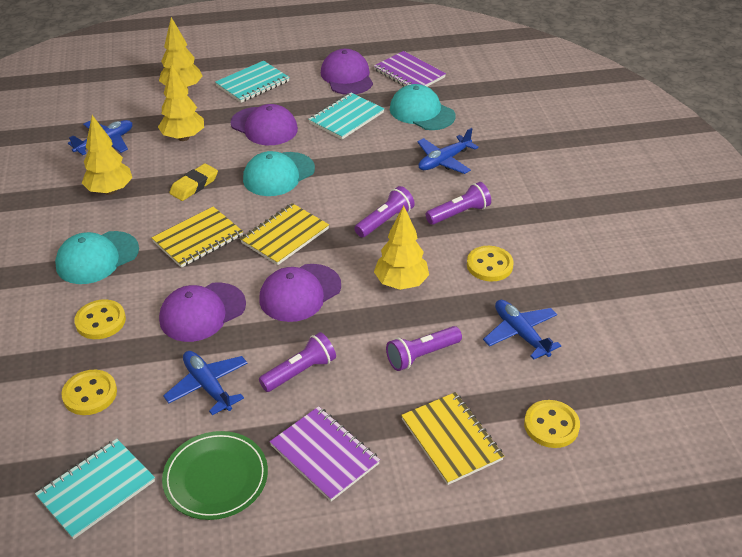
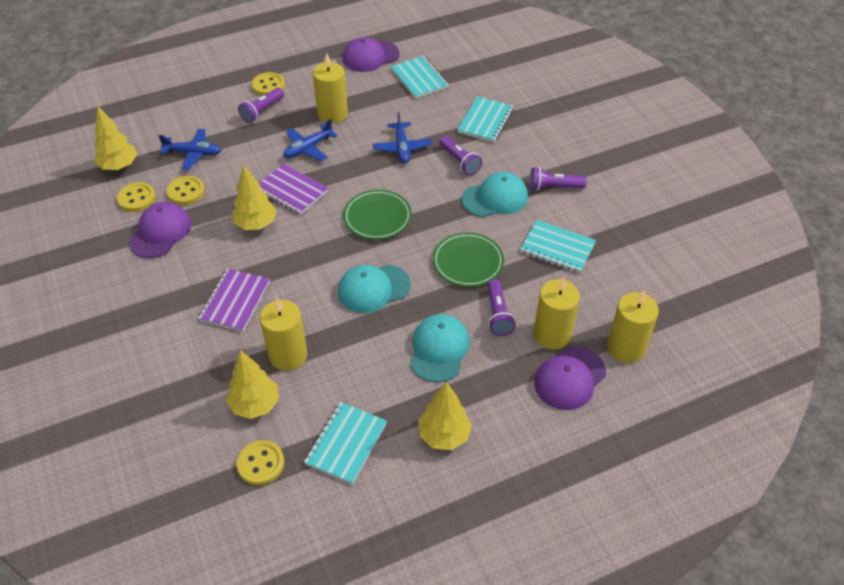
blue plane: [68,120,132,155] [163,351,247,415] [417,128,479,174] [483,300,561,360] = 4 -> [159,129,221,170] [283,119,338,161] [372,112,432,163] = 3
green plate: [162,431,268,520] = 1 -> [343,190,412,240] [432,232,504,287] = 2
purple cap: [159,282,246,342] [231,104,298,145] [259,264,341,322] [321,49,373,95] = 4 -> [129,202,191,258] [343,37,399,72] [534,346,606,410] = 3
turquoise notebook: [35,439,155,539] [215,61,290,103] [308,93,384,139] = 3 -> [304,402,387,485] [391,56,449,99] [457,96,514,143] [520,220,596,273] = 4
yellow candle: none = 0 -> [260,297,307,371] [313,53,348,124] [534,276,580,349] [607,290,659,363] = 4
yellow eraser: [169,163,218,201] = 1 -> none = 0
yellow notebook: [152,207,243,268] [240,203,329,265] [401,392,504,485] = 3 -> none = 0

